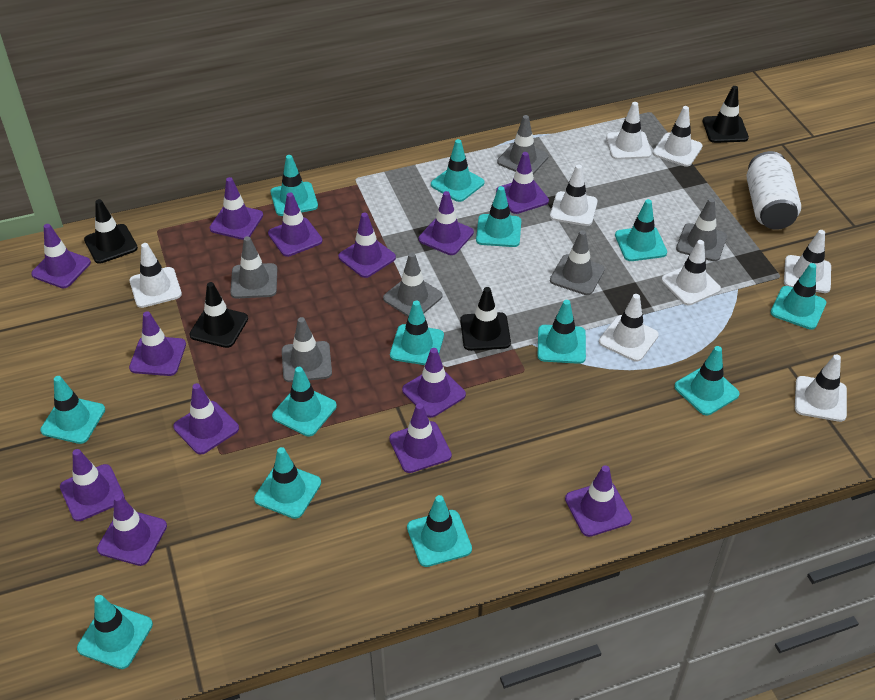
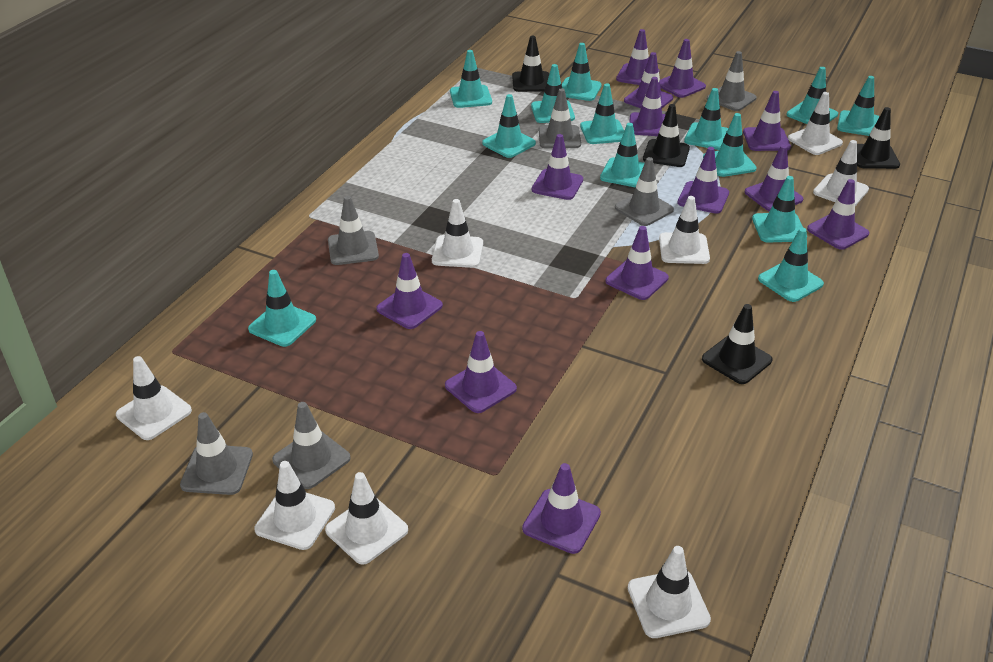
white can: [747,151,801,230] = 1 -> none = 0

